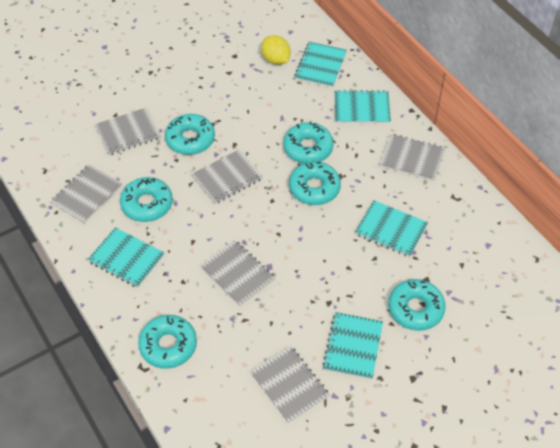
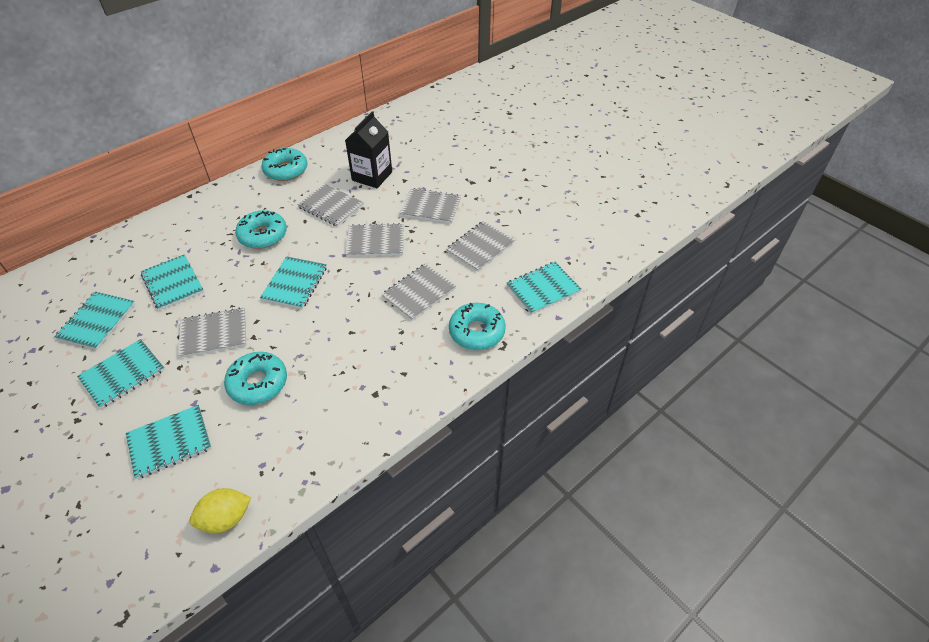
black carton: none = 0 -> [345,111,392,188] = 1
turquoise donut: [120,177,173,222] [138,315,197,369] [165,114,215,155] [283,121,334,163] [289,161,341,205] [388,279,446,331] = 6 -> [224,352,287,405] [235,210,287,249] [261,148,308,181] [449,303,506,350] = 4
turquoise notebook: [88,227,164,288] [294,42,347,88] [323,312,383,380] [335,90,391,124] [355,200,428,257] = 5 -> [54,292,135,350] [77,339,165,409] [126,405,212,479] [141,254,204,310] [260,256,327,309] [507,262,582,314] = 6

